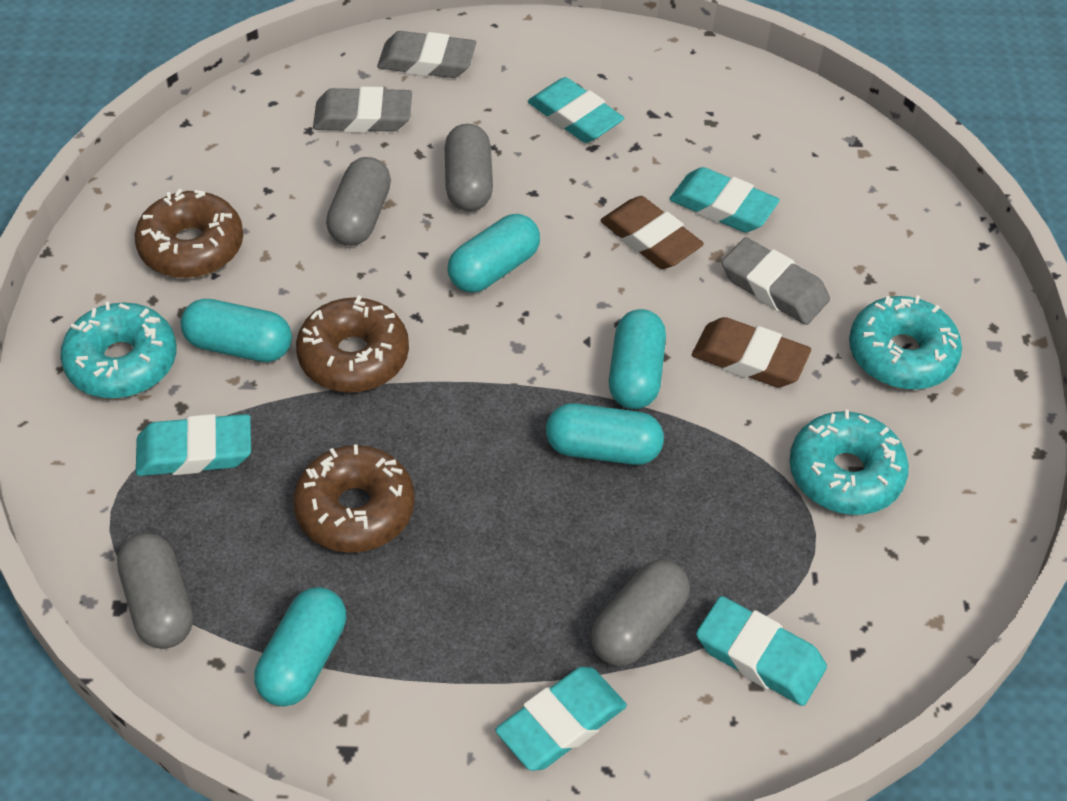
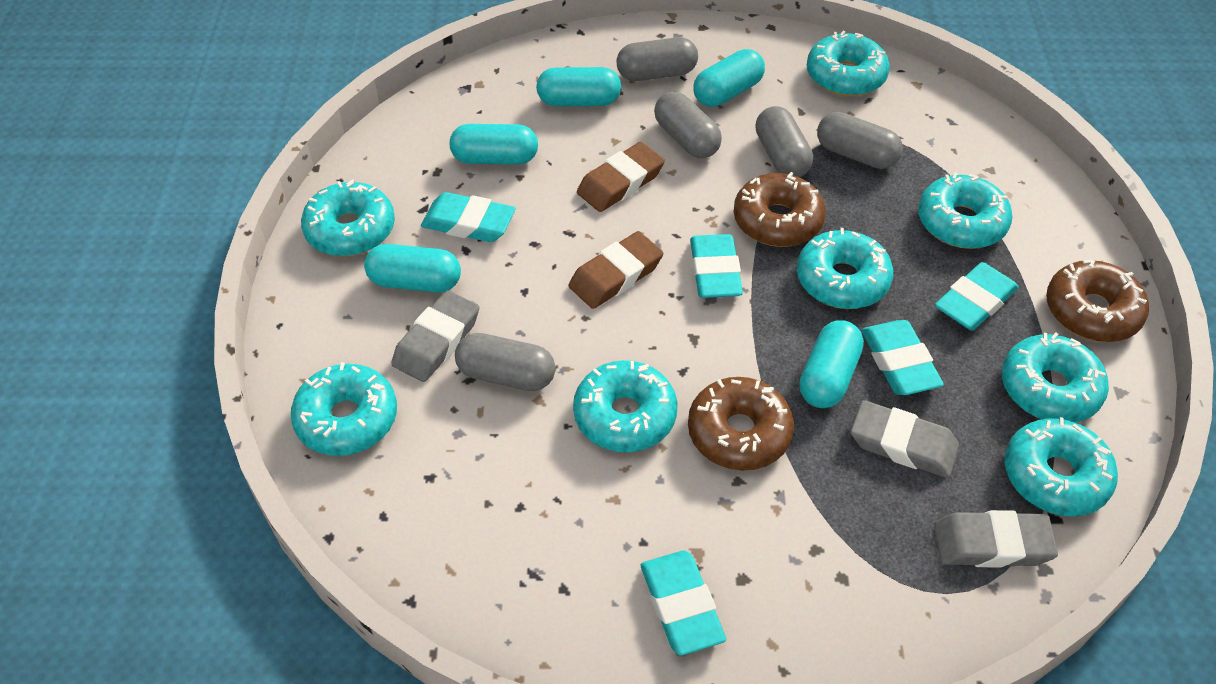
grey capsule: [117,533,193,649] [326,157,391,246] [445,124,493,211] [590,560,690,666] = 4 -> [455,333,555,391] [617,37,698,81] [654,92,722,158] [755,106,813,177] [817,112,903,169] = 5
turquoise donut: [60,301,176,398] [789,410,909,515] [849,295,962,390] = 3 -> [291,362,397,456] [301,180,395,256] [573,360,678,452] [797,228,893,309] [807,31,890,96] [918,172,1013,249] [1002,333,1109,422] [1004,417,1118,517] = 8

